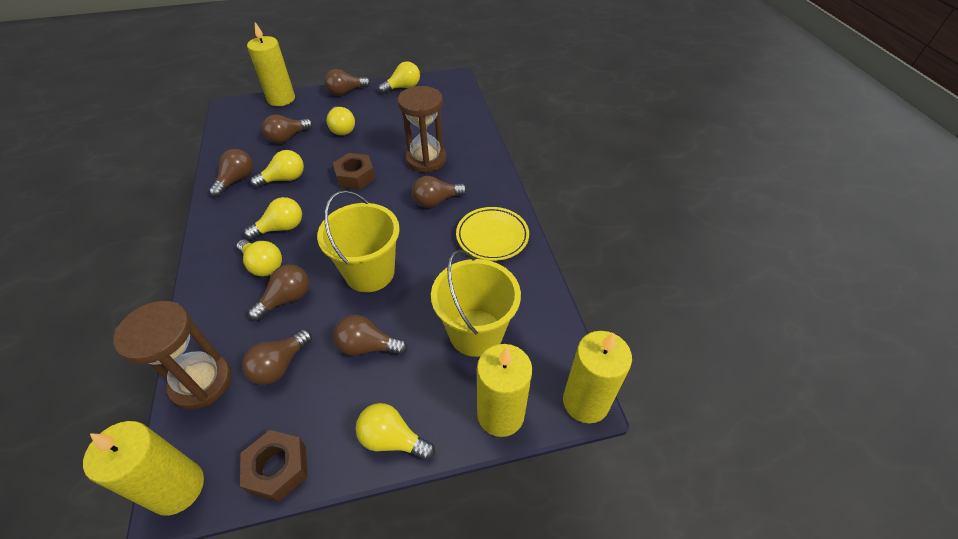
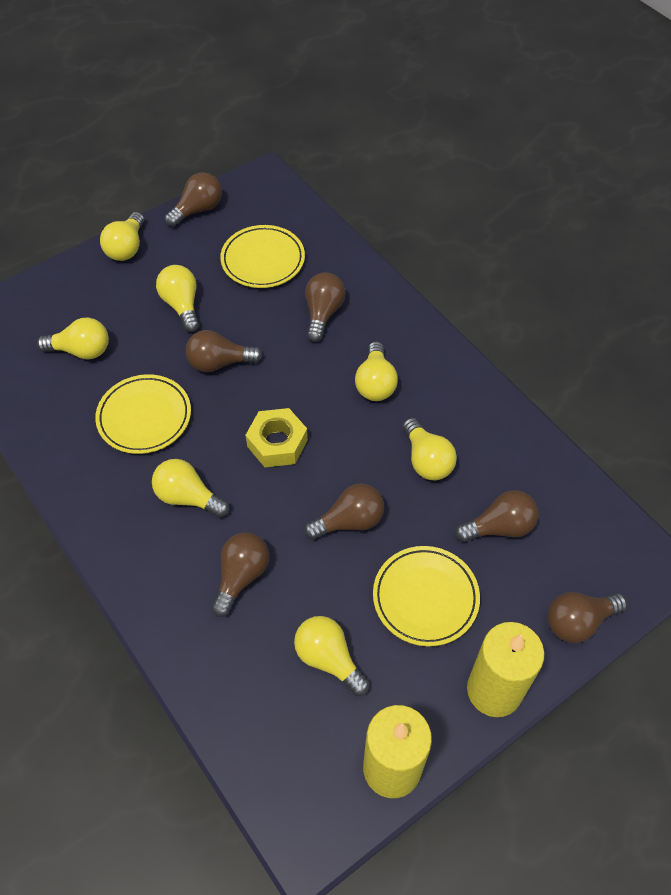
brown hourglass: [113,301,232,409] [397,86,446,173] = 2 -> none = 0
brown nut: [240,430,308,502] [333,153,375,190] = 2 -> none = 0
yellow bucket: [317,191,400,292] [431,250,521,357] = 2 -> none = 0
yellow candle: [83,421,204,516] [247,22,295,106] [477,344,532,437] [563,331,632,423] = 4 -> [363,705,432,798] [467,622,545,717] = 2
yellow light bulb: [237,240,282,276] [244,197,302,240] [250,150,304,188] [326,107,355,135] [356,403,435,460] [378,61,420,94] = 6 -> [37,317,109,359] [100,212,144,261] [152,459,229,518] [156,265,199,332] [294,616,370,696] [355,342,398,401] [402,418,457,481] = 7
yellow nut: none = 0 -> [246,408,308,467] = 1
yellow plate: [456,207,529,261] = 1 -> [95,374,191,454] [220,225,305,288] [373,546,480,646] = 3

